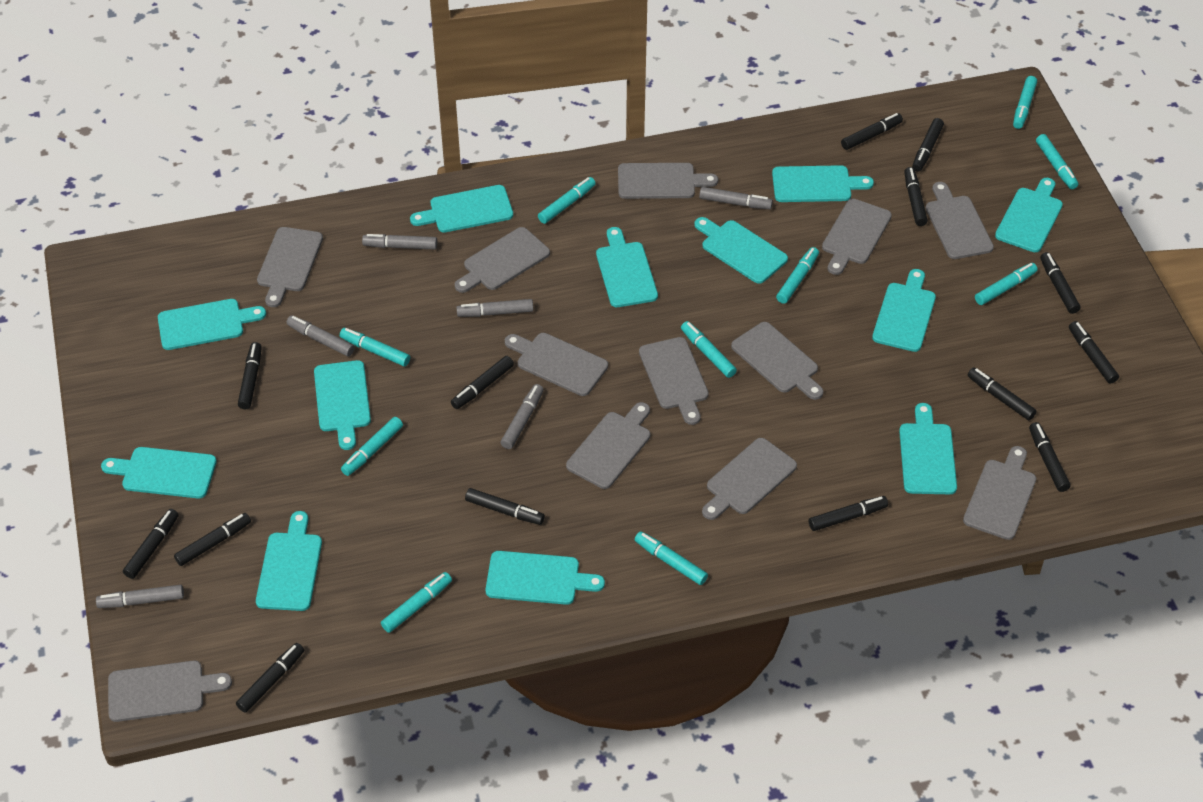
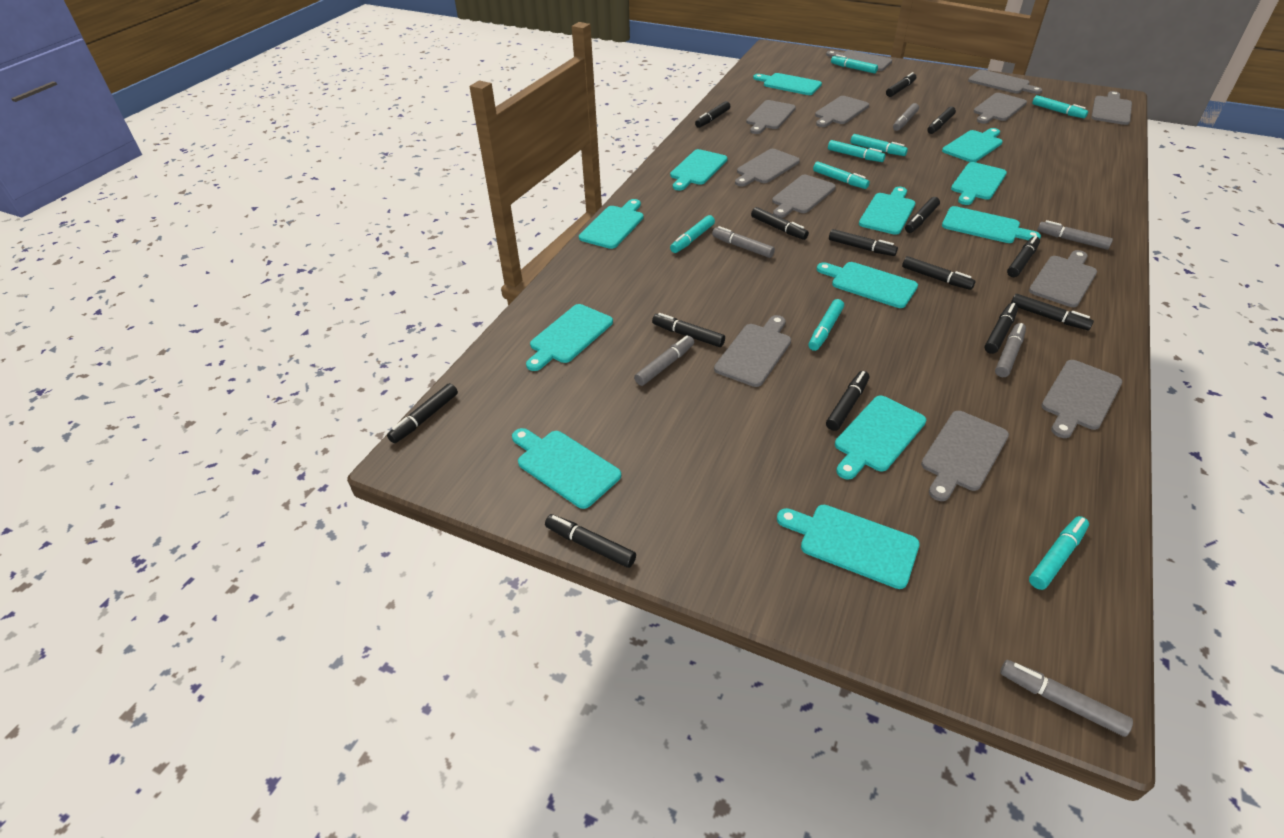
turquoise marker: [340,328,410,367] [341,417,403,476] [381,572,452,633] [538,177,596,224] [635,531,708,585] [681,321,737,378] [776,247,819,304] [975,263,1038,305] [1013,76,1037,129] [1036,134,1078,189] = 10 -> [670,215,715,253] [808,299,844,351] [813,162,870,189] [828,140,885,162] [831,54,878,74] [851,134,908,156] [1029,516,1089,590] [1032,95,1088,118] = 8

